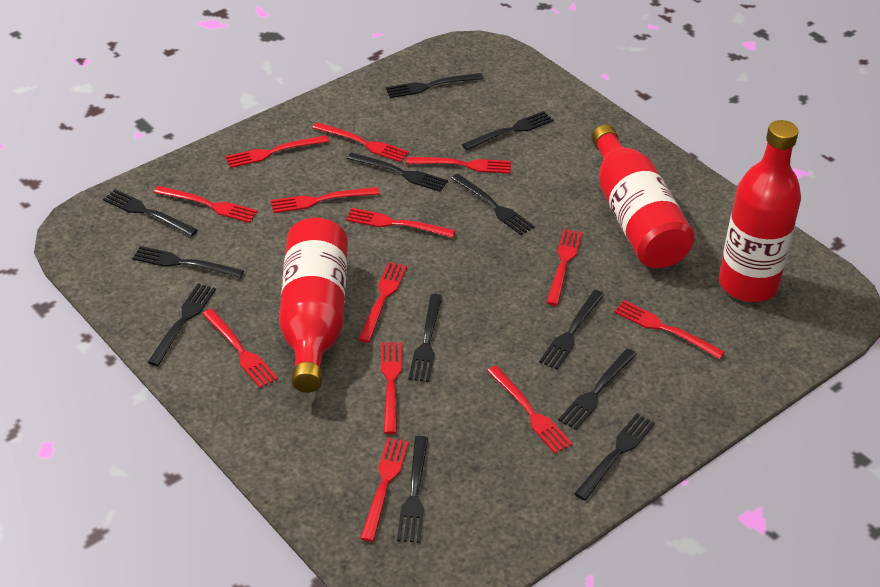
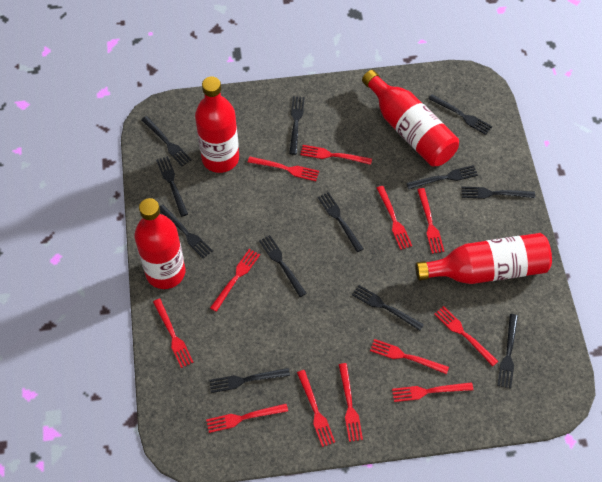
red bottle: [279,218,348,393] [591,124,695,268] [719,120,801,302] = 3 -> [135,198,185,289] [195,77,239,173] [362,70,459,166] [415,233,552,284] = 4
red fork: [154,186,258,223] [202,309,278,388] [225,135,329,168] [271,187,380,213] [312,122,409,162] [346,208,456,238] [358,262,407,343] [360,437,409,542] [381,342,402,434] [406,157,511,174] [487,366,573,453] [546,229,582,306] [614,300,725,359] = 13 -> [153,299,194,368] [206,404,288,433] [210,249,260,312] [248,156,319,181] [297,370,335,447] [300,145,372,165] [339,363,363,442] [370,339,449,374] [377,186,412,250] [392,382,473,402] [417,188,444,254] [434,306,498,366] = 12

